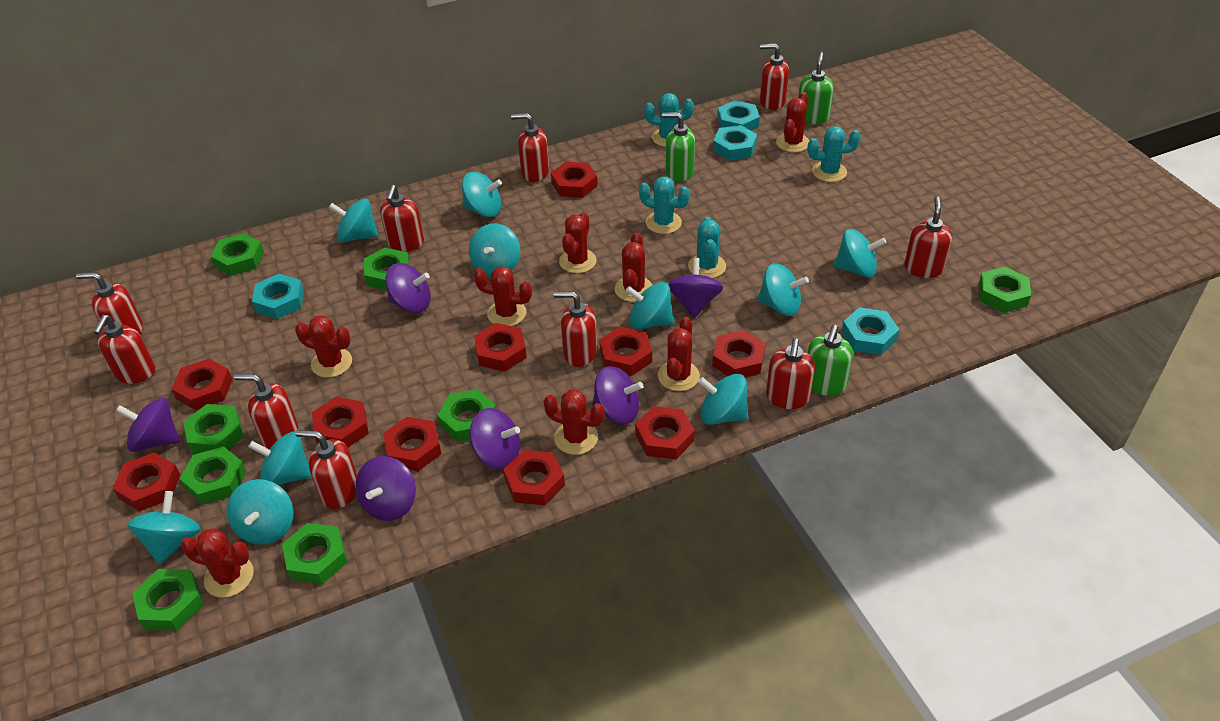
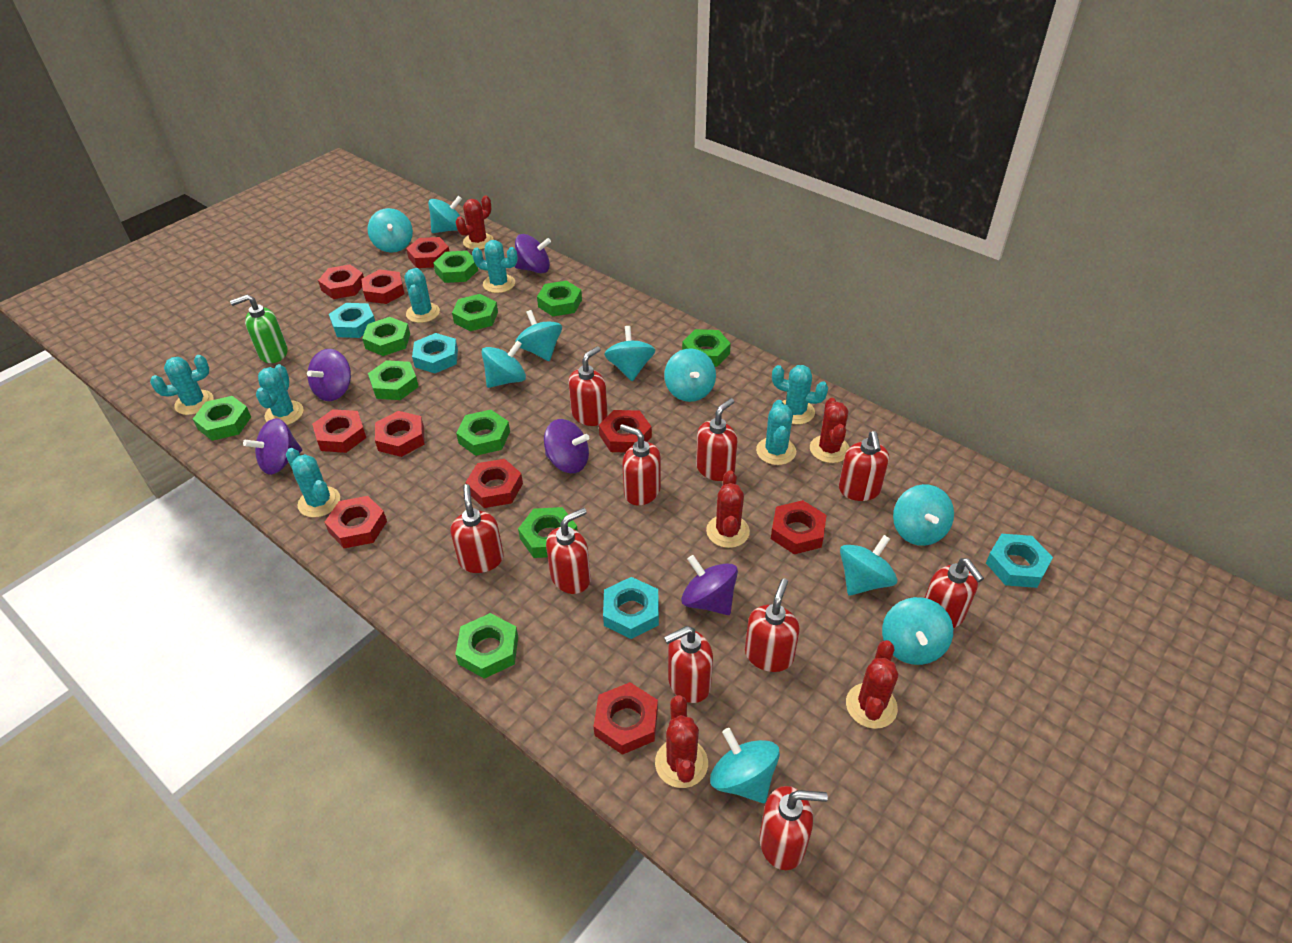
green nut: [132,569,203,631] [180,446,247,505] [183,404,244,453] [211,233,264,276] [282,523,347,584] [363,248,410,290] [438,389,496,442] [979,267,1031,313] = 8 -> [193,396,251,441] [362,317,410,356] [368,360,419,400] [433,251,478,283] [452,294,498,331] [455,613,518,679] [456,410,510,456] [518,507,578,558] [537,281,582,316] [682,329,731,367] = 10
green soap dispenser: [662,112,695,182] [798,52,834,124] [808,325,853,396] = 3 -> [230,294,287,363] = 1
purple spinning top: [116,398,180,452] [356,456,416,521] [385,263,431,313] [470,408,520,469] [592,366,643,425] [668,258,723,318] = 6 -> [243,418,302,475] [307,349,351,401] [515,234,551,273] [544,419,589,473] [681,555,738,615] = 5
red cactus: [181,529,254,598] [295,315,352,378] [474,266,532,326] [544,390,605,455] [559,212,597,273] [615,233,652,302] [658,317,700,391] [776,92,809,152] = 8 -> [455,195,494,250] [655,695,708,788] [706,470,750,548] [810,398,849,463] [846,640,898,729] = 5
turquoise cactus: [639,177,690,234] [644,93,694,147] [688,217,726,278] [807,126,861,182] = 4 -> [150,355,214,415] [256,364,304,425] [286,448,340,518] [404,268,440,323] [472,240,518,293] [756,400,796,465] [772,365,828,425] = 7

